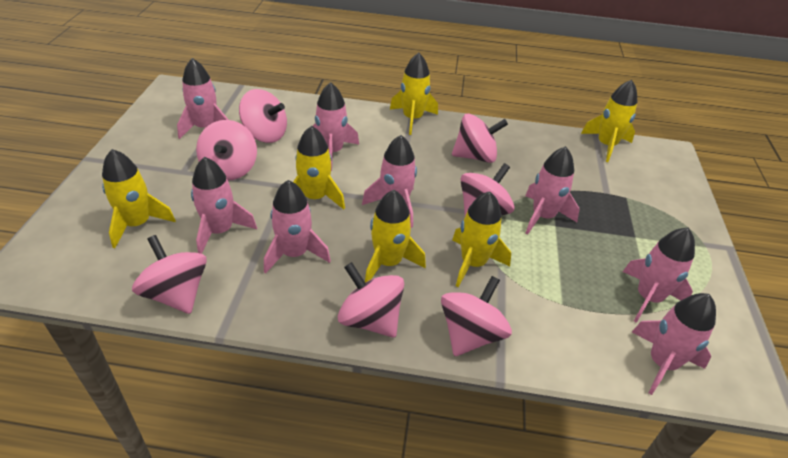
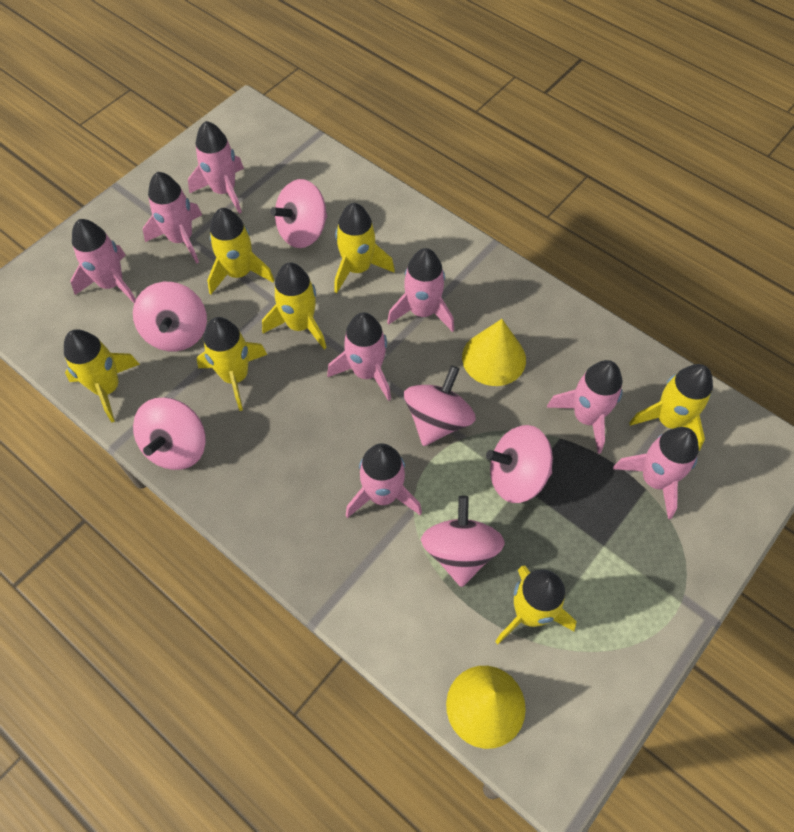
pink spinning top: [132,235,207,314] [196,120,257,180] [239,89,287,143] [338,262,404,338] [441,276,512,356] [452,113,508,163] [461,163,515,216] = 7 -> [133,282,207,351] [133,398,206,470] [270,179,327,248] [404,366,476,446] [421,496,505,587] [486,425,553,503] = 6
yellow cone: none = 0 -> [446,666,526,749] [462,319,526,386] = 2
yellow rocket: [102,149,176,248] [293,126,345,209] [365,190,426,283] [390,53,438,135] [452,191,511,287] [581,80,637,162] = 6 -> [64,329,140,423] [197,317,267,411] [207,208,275,294] [262,262,327,349] [334,203,395,293] [495,566,577,644] [629,364,713,451] = 7

